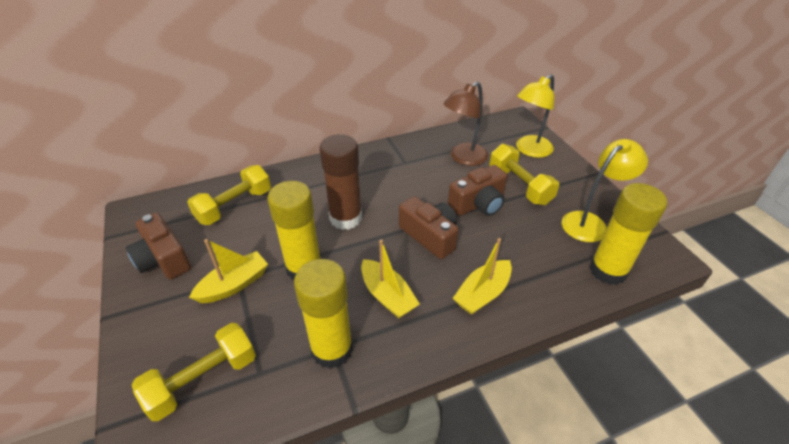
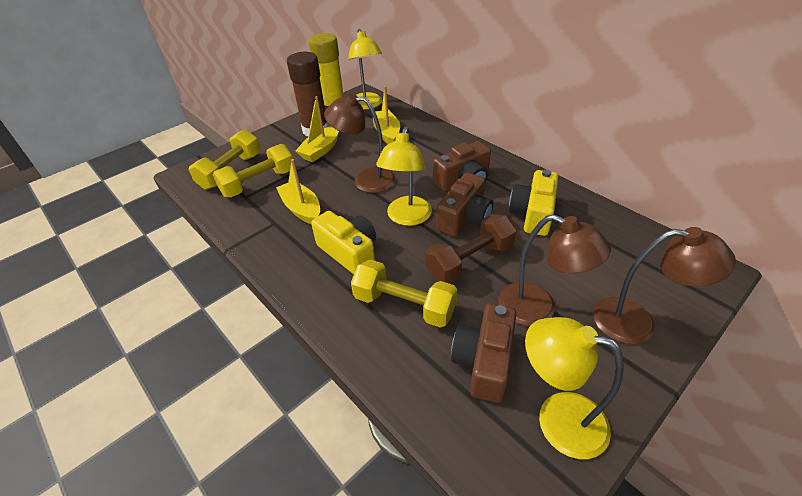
brown dumbbell: none = 0 -> [426,214,516,284] = 1
brown lamp: [444,81,488,166] = 1 -> [324,94,396,193] [498,214,611,326] [593,227,736,344] = 3
yellow camera: none = 0 -> [311,211,376,274] [509,170,558,236] = 2
yellow glue stick: [267,181,321,280] [294,259,353,369] [589,183,667,285] = 3 -> [308,33,344,110] = 1
yellow lamp: [516,74,555,158] [562,139,648,242] = 2 -> [348,29,382,110] [376,127,432,226] [525,317,624,459] = 3

